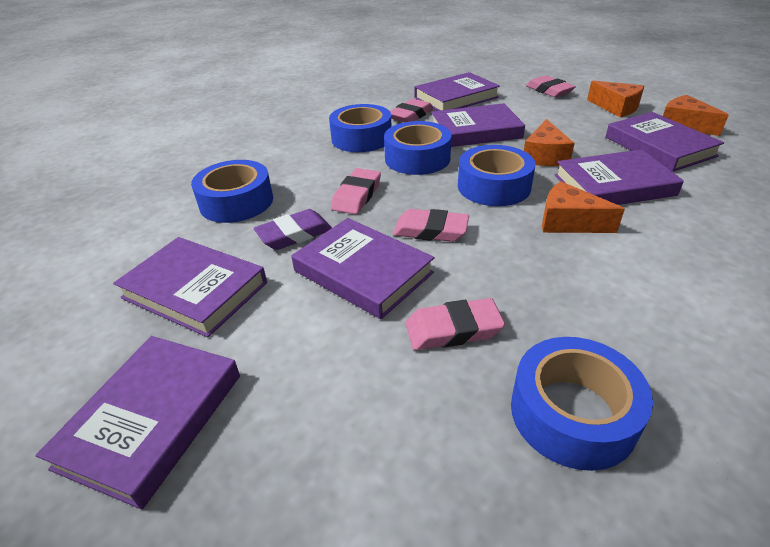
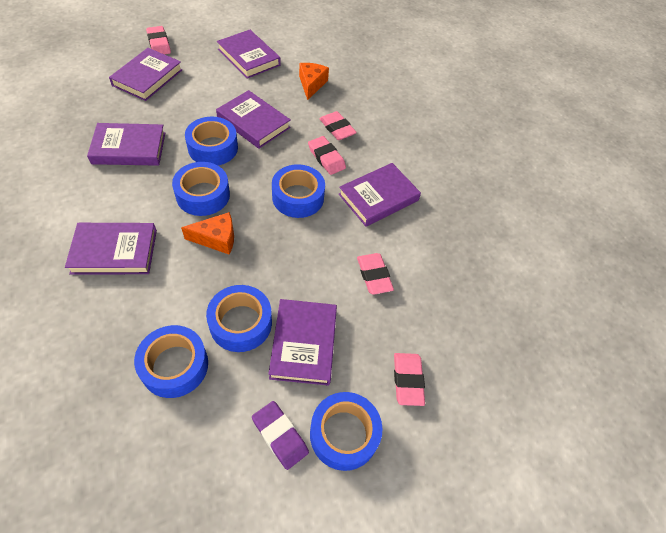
blue tape: [191,160,273,223] [329,104,392,152] [384,121,451,175] [458,145,535,206] [511,337,653,471] = 5 -> [134,325,208,398] [172,162,230,216] [185,117,238,165] [206,285,272,352] [272,164,325,218] [310,392,383,471] = 6
orange cheese: [524,119,575,166] [542,181,625,233] [587,81,644,118] [663,95,729,136] = 4 -> [181,212,234,254] [299,63,329,100] = 2

